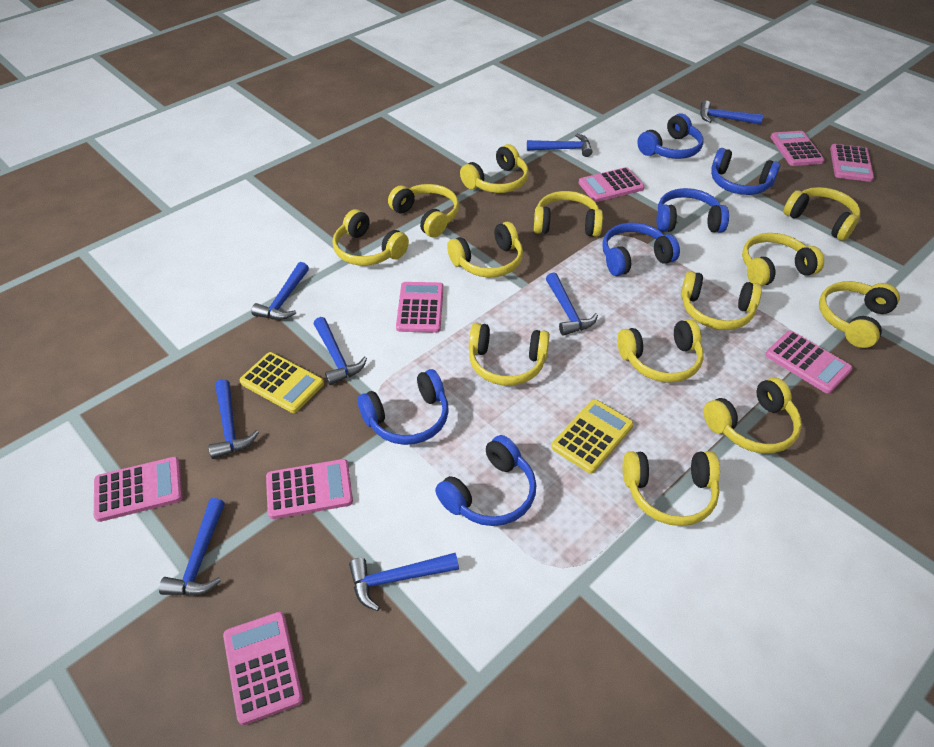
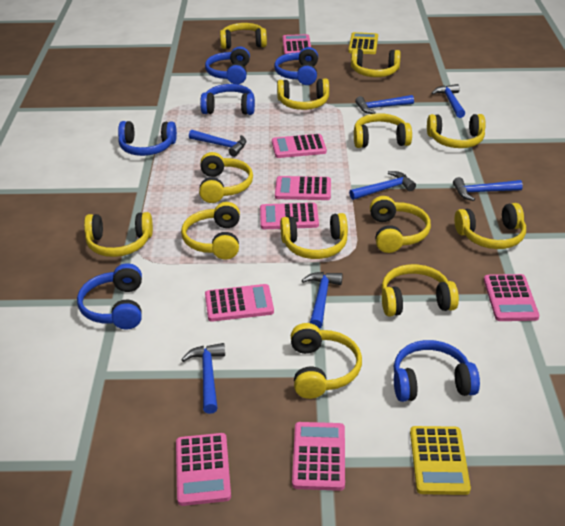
blue hammer: [159,498,225,596] [208,379,259,459] [251,262,309,320] [314,317,367,385] [349,553,459,611] [527,134,592,157] [546,273,598,336] [700,101,763,125] = 8 -> [181,343,225,414] [189,130,246,157] [302,272,343,328] [349,171,416,200] [355,95,414,114] [432,84,465,118] [453,177,523,201] = 7

